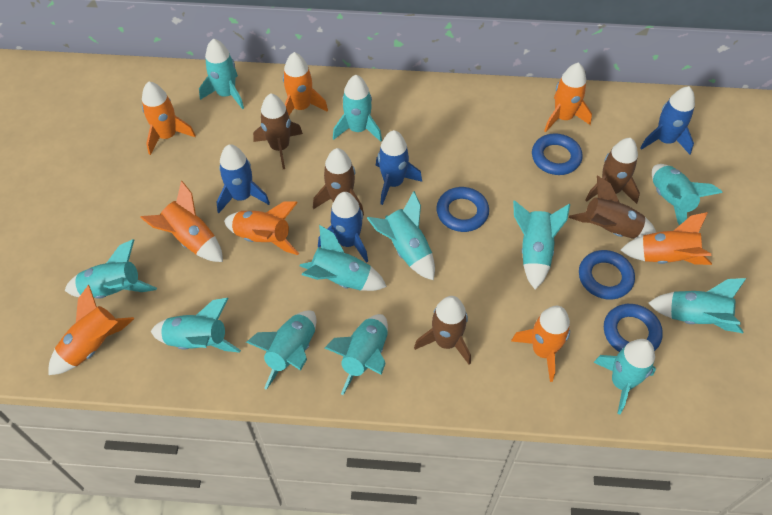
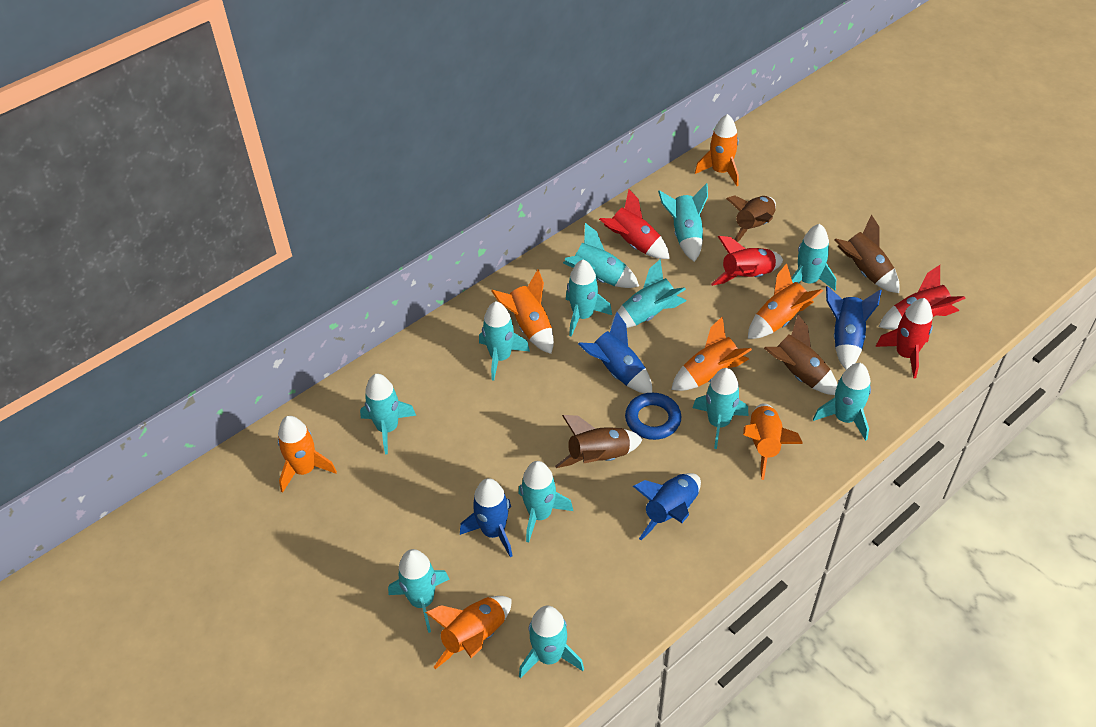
blue ring: [436,187,489,232] [532,133,582,175] [579,250,635,299] [604,304,663,352] = 4 -> [625,393,681,440] = 1
brown rocket: [253,93,303,169] [313,148,364,216] [414,296,471,365] [569,176,656,239] [585,138,640,204] = 5 -> [555,415,643,468] [726,195,776,242] [764,314,838,395] [834,214,900,293] = 4
orange rocket: [49,285,134,375] [140,181,223,262] [142,82,196,155] [224,201,299,255] [283,52,328,115] [511,306,570,382] [544,63,592,132] [621,212,712,265] = 8 -> [278,416,337,493] [425,596,511,669] [491,269,554,354] [671,316,752,391] [695,114,739,186] [743,403,803,480] [748,263,823,339] = 7
red rocket: none = 0 -> [599,189,670,259] [711,236,783,286] [875,298,933,378] [879,265,966,329] = 4

